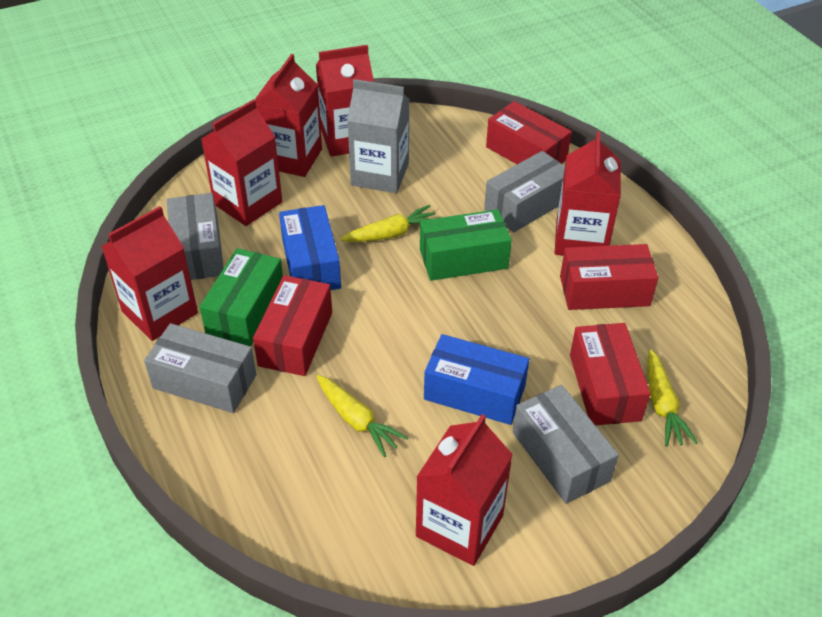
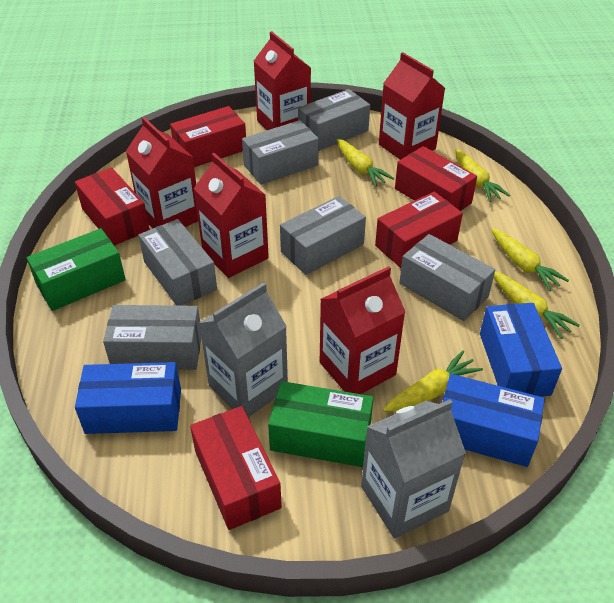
blue box: [279,205,341,290] [424,334,529,425] = 2 -> [75,362,181,434] [442,374,545,467] [480,303,562,397] = 3
grey box: [144,323,256,413] [167,193,224,280] [484,151,565,232] [513,385,619,504] = 4 -> [103,305,201,370] [139,219,217,306] [242,120,319,185] [280,196,366,275] [298,89,370,151] [399,234,495,321] = 6
grey carton: [347,79,410,193] = 1 -> [199,282,288,417] [361,399,466,539] = 2
red box: [253,275,332,376] [486,101,572,164] [560,244,658,310] [570,323,650,425] = 4 -> [75,167,150,246] [170,106,246,167] [190,406,282,530] [375,192,463,268] [395,146,477,211] = 5
red carton: [101,206,198,341] [201,99,282,226] [255,54,322,177] [316,45,374,157] [416,414,513,566] [555,132,621,256] = 6 -> [126,117,198,229] [194,153,269,278] [254,31,311,130] [320,266,405,394] [379,52,445,160] = 5
yellow carrot: [316,375,408,457] [340,205,435,242] [648,350,697,447] = 3 -> [337,139,394,187] [383,351,483,412] [455,149,510,202] [491,228,569,291] [494,272,580,339] = 5

